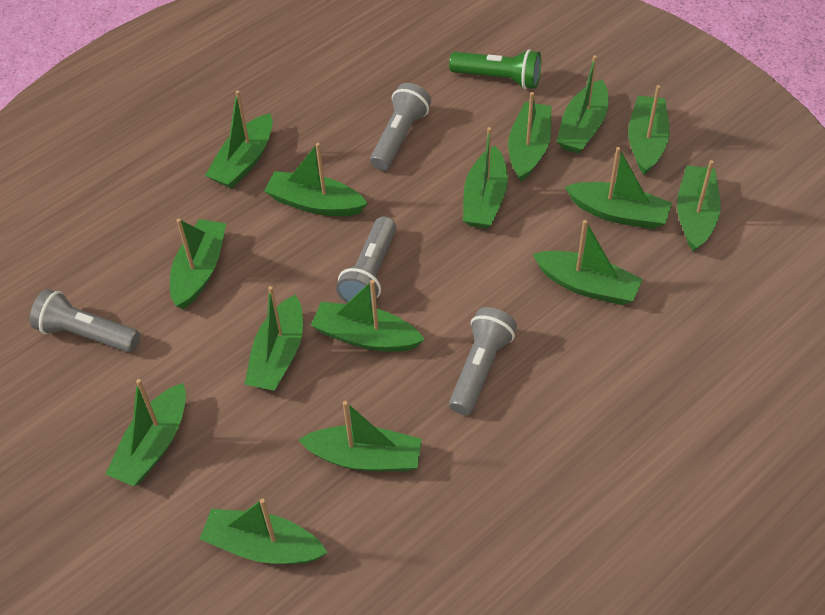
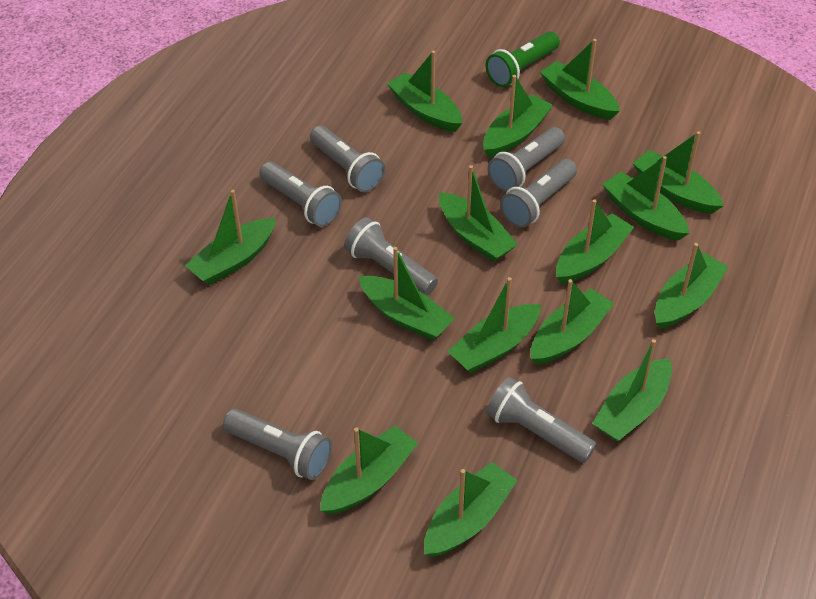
grey flashlight: [30,289,140,352] [336,216,396,305] [370,83,431,171] [449,307,517,415] = 4 -> [223,409,332,480] [259,162,342,227] [310,126,386,192] [344,217,438,296] [486,377,597,463] [488,127,565,192] [500,159,577,228] = 7

